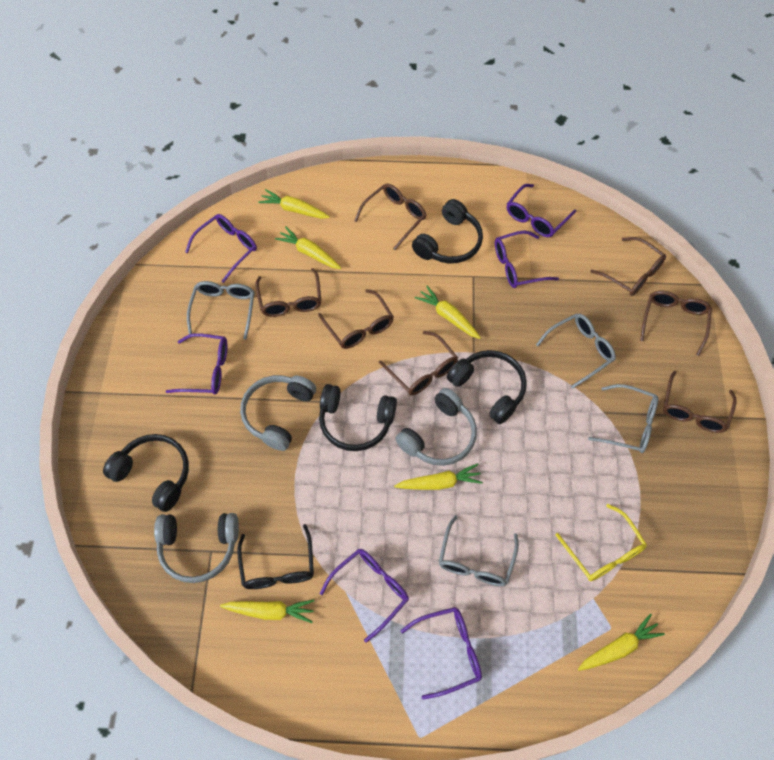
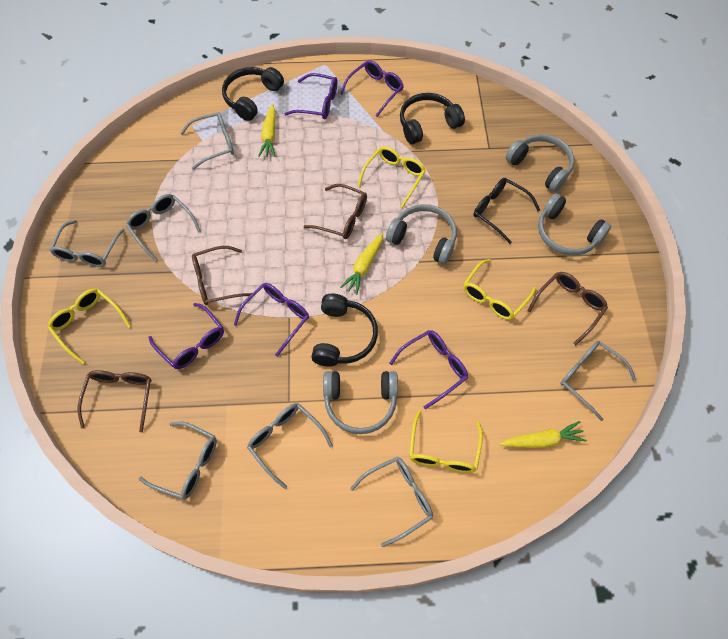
black headphones: [103,434,189,512] [319,384,397,451] [412,199,483,263] [447,350,527,424] = 4 -> [222,67,284,121] [311,294,378,366] [400,93,465,144] = 3
brown glasses: [255,268,321,317] [318,289,394,349] [354,184,426,250] [379,331,458,396] [591,237,666,296] [640,291,712,356] [663,371,737,433] = 7 -> [78,370,151,432] [192,246,252,305] [303,184,367,239] [528,272,608,345] = 4
grey glasses: [187,281,255,340] [439,515,519,586] [536,313,616,389] [588,384,658,453] = 4 -> [50,220,125,267] [126,194,201,261] [139,422,217,499] [180,112,234,170] [247,403,333,489] [350,457,433,547] [560,341,636,421] = 7
grey headphones: [154,513,239,583] [240,375,316,451] [395,388,477,466] = 3 -> [323,371,398,434] [386,204,457,264] [506,134,574,192] [538,193,611,256] = 4
purple glasses: [166,333,228,395] [185,214,257,283] [320,549,409,643] [401,607,482,700] [495,231,559,288] [507,184,576,237] = 6 -> [149,303,224,369] [234,283,309,357] [285,73,338,119] [340,60,404,117] [389,330,468,409] = 5
yellow carrot: [220,599,314,623] [258,189,330,219] [275,226,341,269] [394,463,483,490] [415,286,481,339] [578,614,665,671] = 6 -> [258,104,276,157] [340,233,383,295] [499,421,587,448] = 3
yellow glasses: [556,504,647,581] = 1 -> [47,289,131,364] [358,146,426,208] [409,410,483,473] [463,259,536,320] = 4

